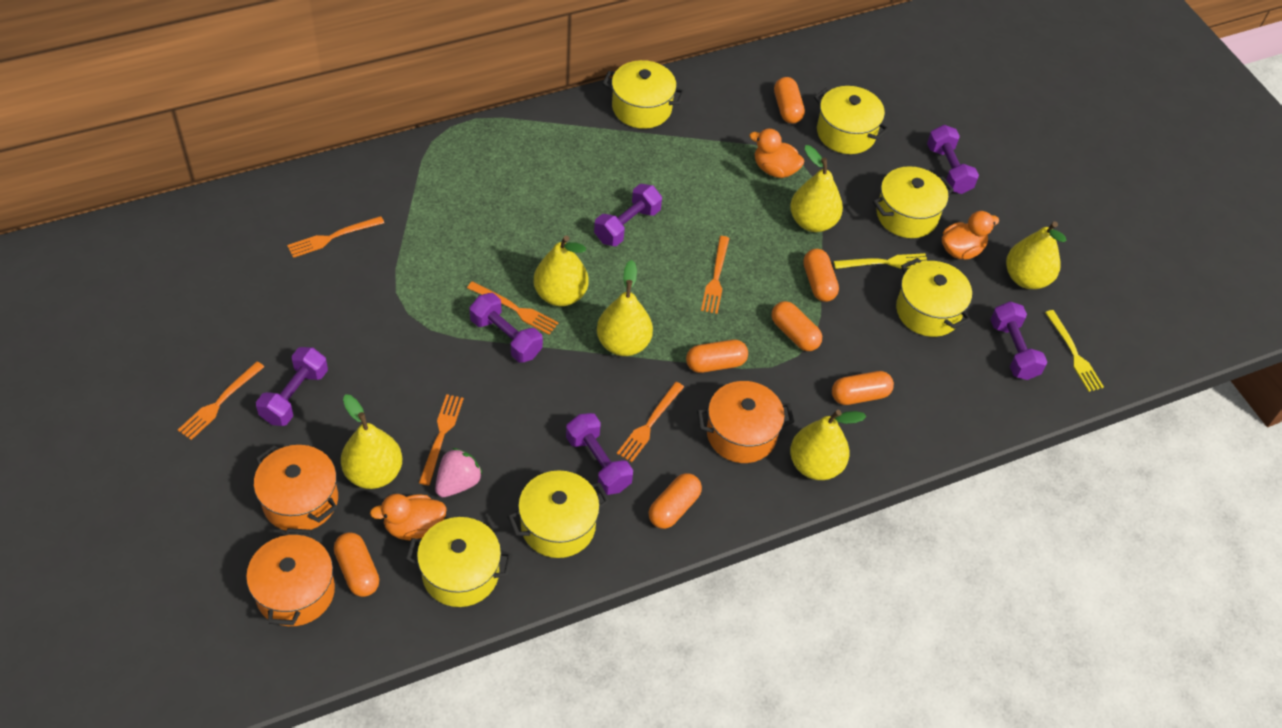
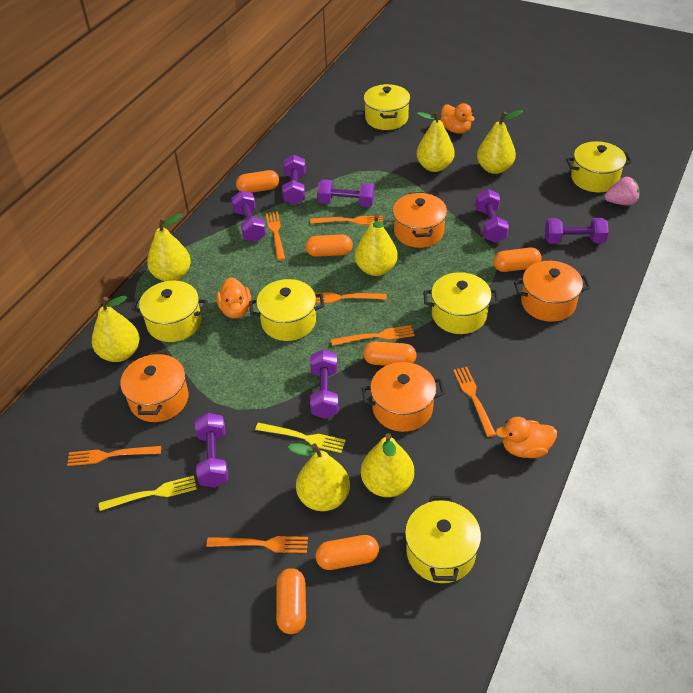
orange capsule: [334,532,379,597] [648,473,702,529] [686,340,748,373] [772,301,822,351] [774,77,805,123] [803,249,839,302] [832,371,894,405] = 7 -> [236,170,279,193] [276,568,306,634] [306,234,353,257] [315,535,379,570] [363,342,417,366] [493,248,542,272] = 6
orange fork: [178,361,264,440] [287,216,384,258] [419,394,464,486] [467,281,558,335] [617,382,684,462] [701,236,729,314] = 6 -> [67,446,161,466] [206,536,308,553] [266,211,285,260] [310,216,383,225] [315,292,387,303] [331,325,414,346] [453,367,496,437] = 7
orange pot: [246,528,335,626] [254,445,338,531] [697,381,794,463] = 3 -> [120,352,189,422] [362,362,445,432] [393,192,447,248] [514,261,591,322] = 4
purple dumbbell: [256,347,328,426] [469,293,543,363] [566,413,633,495] [594,184,662,246] [927,125,979,194] [990,301,1047,380] = 6 -> [195,413,228,488] [231,191,266,242] [282,155,306,205] [310,349,339,419] [317,180,374,207] [475,189,509,243] [545,218,609,244] = 7
yellow pear: [341,394,402,489] [534,235,588,306] [597,260,653,356] [790,145,843,232] [790,410,866,480] [1006,221,1066,289] = 6 -> [92,296,140,362] [147,213,191,281] [288,443,350,511] [355,214,398,276] [361,433,414,497] [417,110,455,172] [477,110,523,174] = 7

